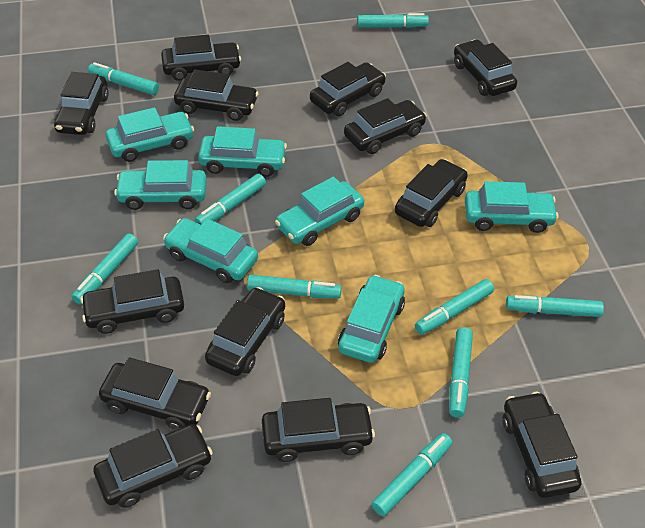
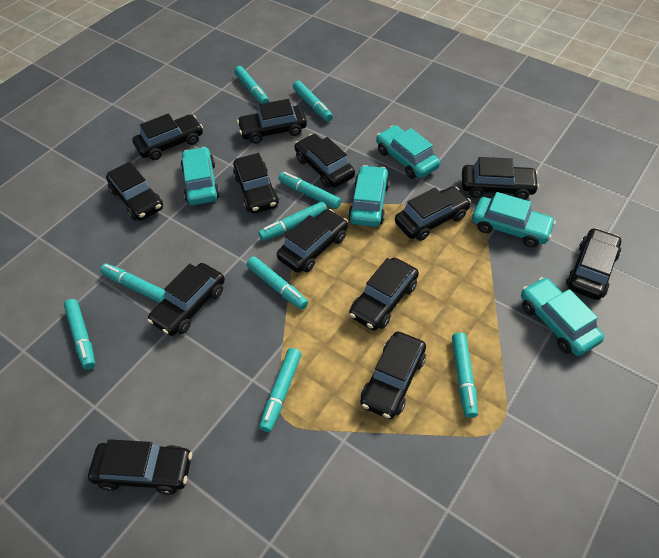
turquoise car: [106,107,194,162] [114,160,207,210] [163,218,258,283] [198,126,287,177] [275,177,364,246] [338,275,405,363] [465,181,558,233] = 7 -> [181,147,220,205] [348,165,390,227] [376,125,440,179] [472,192,556,247] [521,277,604,356] = 5

